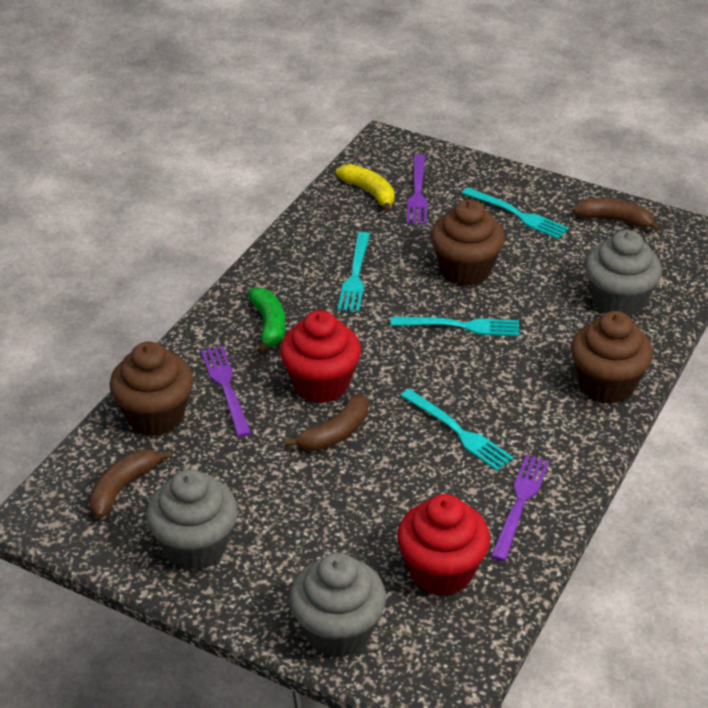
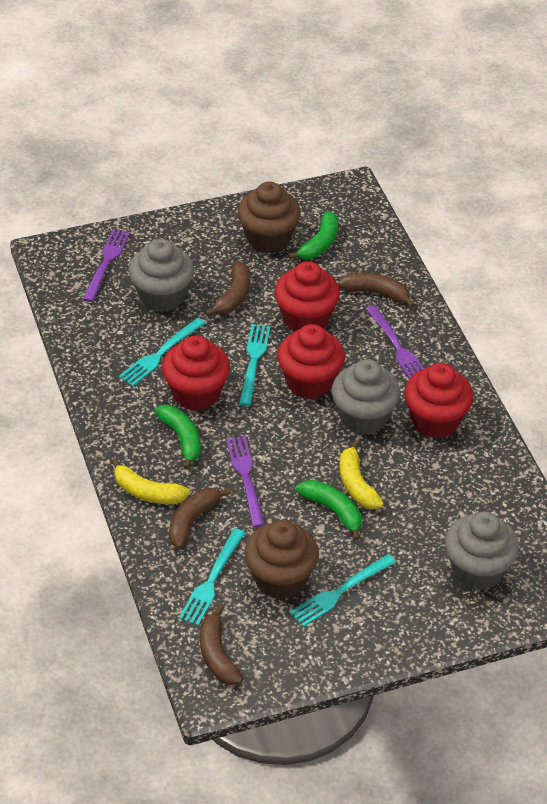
brown banana: [89,450,172,518] [284,393,368,451] [573,198,661,232] = 3 -> [169,488,231,549] [200,605,243,685] [205,262,250,316] [338,273,415,308] = 4
brown cupcake: [109,342,193,436] [431,199,505,286] [571,311,653,404] = 3 -> [238,182,301,253] [244,520,319,599] = 2
green banana: [247,287,285,354] = 1 -> [154,404,201,470] [288,211,338,259] [296,480,362,540] = 3
red cupcake: [280,310,361,403] [397,494,490,596] = 2 -> [162,335,230,411] [274,261,340,332] [277,324,345,399] [404,363,473,438] = 4
yellow banana: [336,164,395,213] = 1 -> [112,458,190,504] [340,440,384,509] = 2

